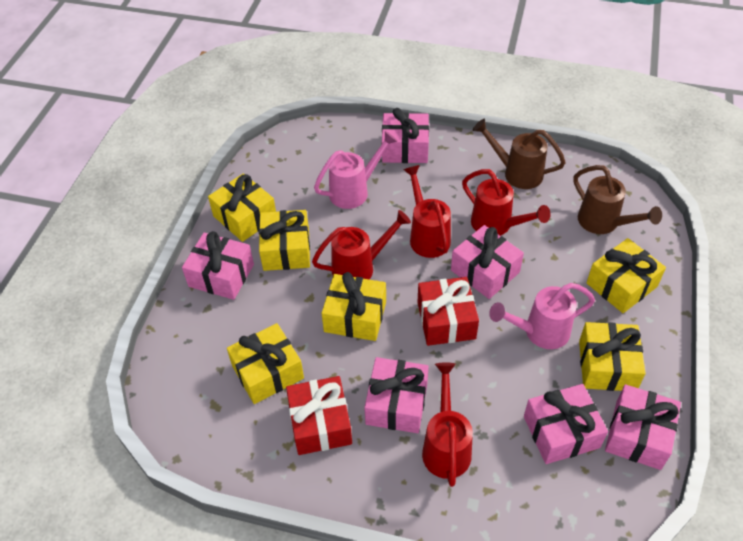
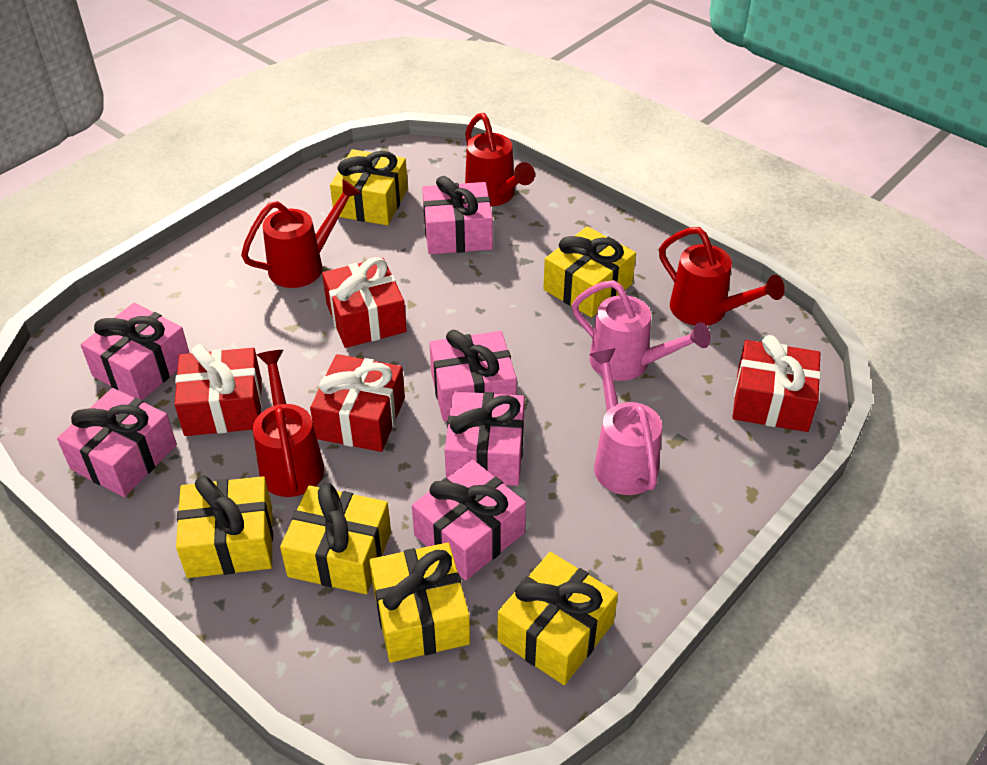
brown watering can: [473,119,566,189] [573,165,662,234] = 2 -> none = 0
red gift: [286,376,352,455] [417,277,479,346] = 2 -> [174,344,262,436] [310,354,405,452] [322,257,407,348] [732,335,821,432] = 4

